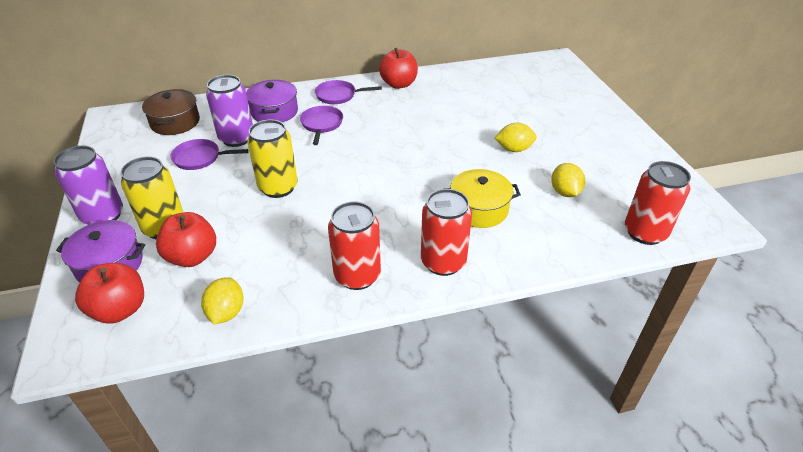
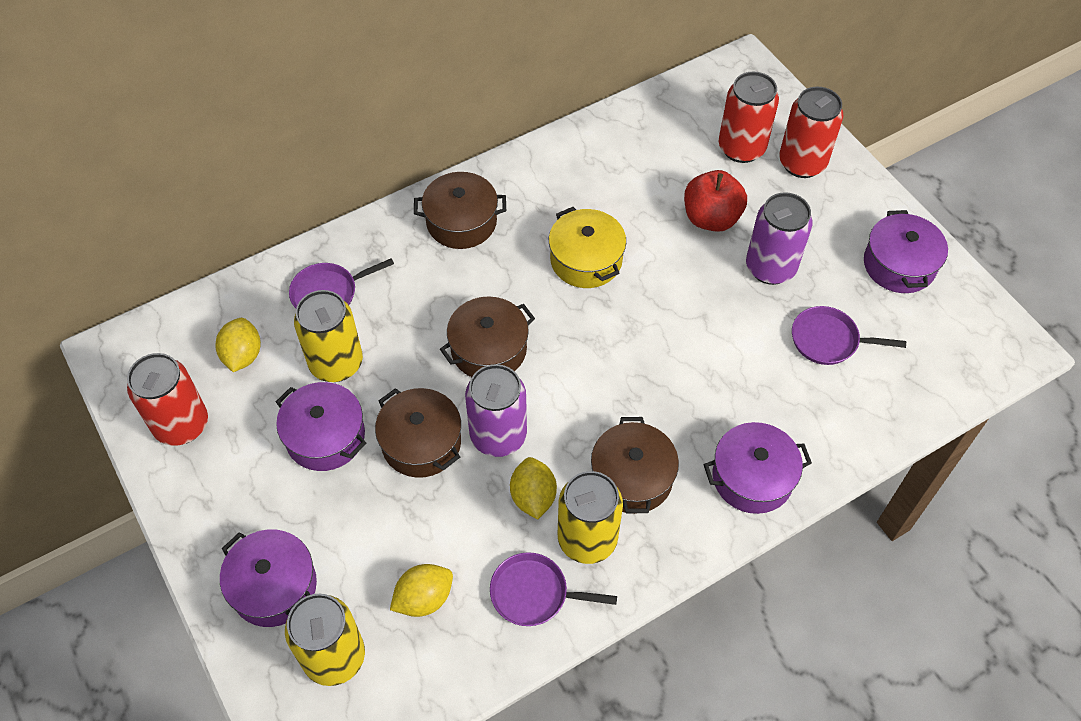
brown pot: [142,89,200,135] = 1 -> [375,388,461,478] [414,172,506,249] [440,297,535,377] [591,417,679,514] = 4
purple pot: [56,220,145,283] [246,80,298,122] = 2 -> [220,529,317,627] [276,382,366,471] [704,422,812,514] [864,210,948,293] = 4
red apple: [75,263,144,323] [156,212,216,267] [379,48,418,89] = 3 -> [684,170,747,232] = 1
yellow can: [121,157,183,239] [247,120,298,198] = 2 -> [285,594,365,686] [294,290,363,382] [558,471,623,564] = 3

